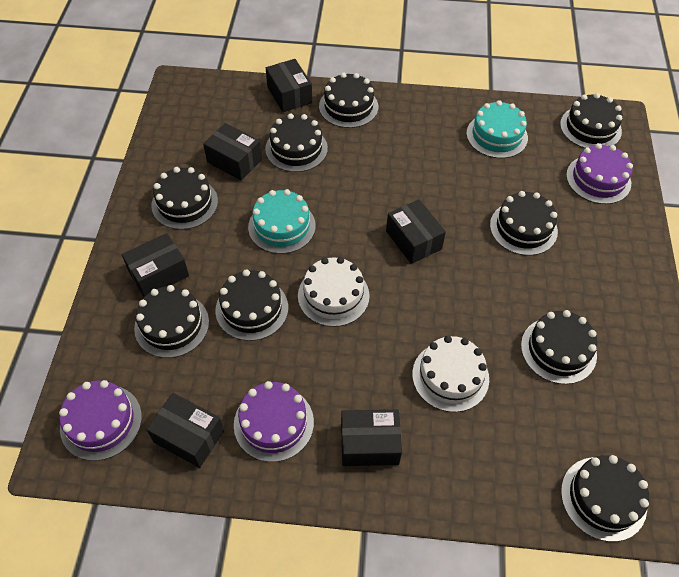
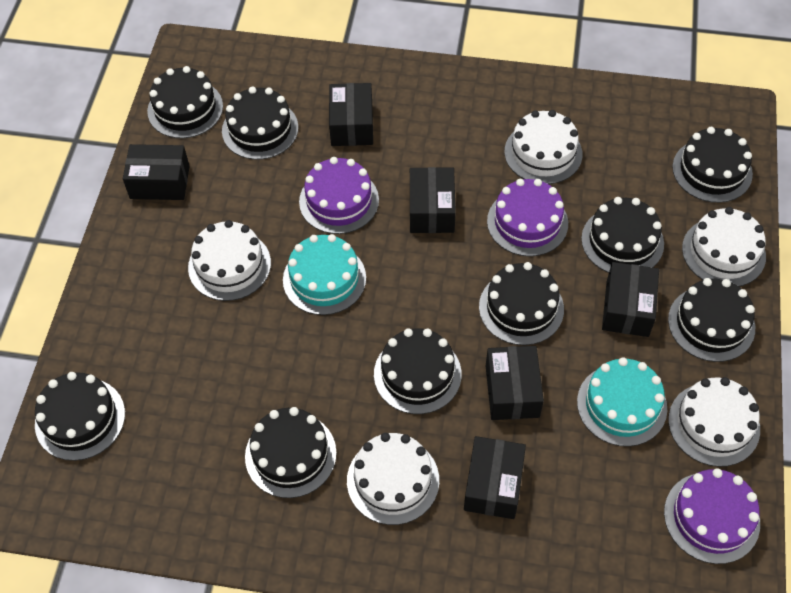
white cake: [298,257,370,327] [412,336,489,412] = 2 -> [188,220,271,301] [347,433,439,525] [504,110,583,184] [668,377,760,467] [682,207,766,286] = 5

